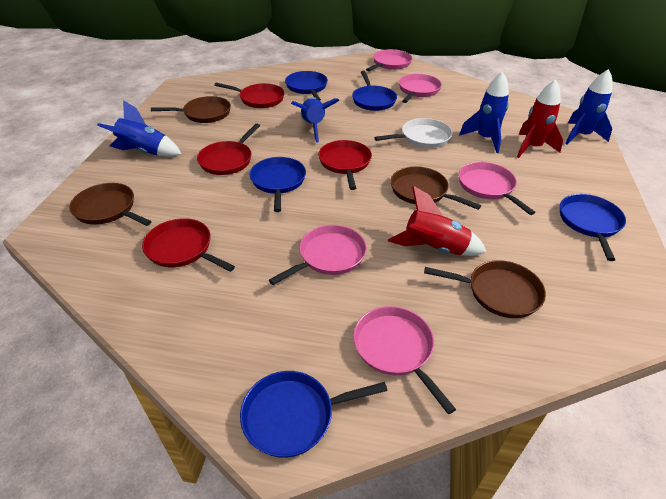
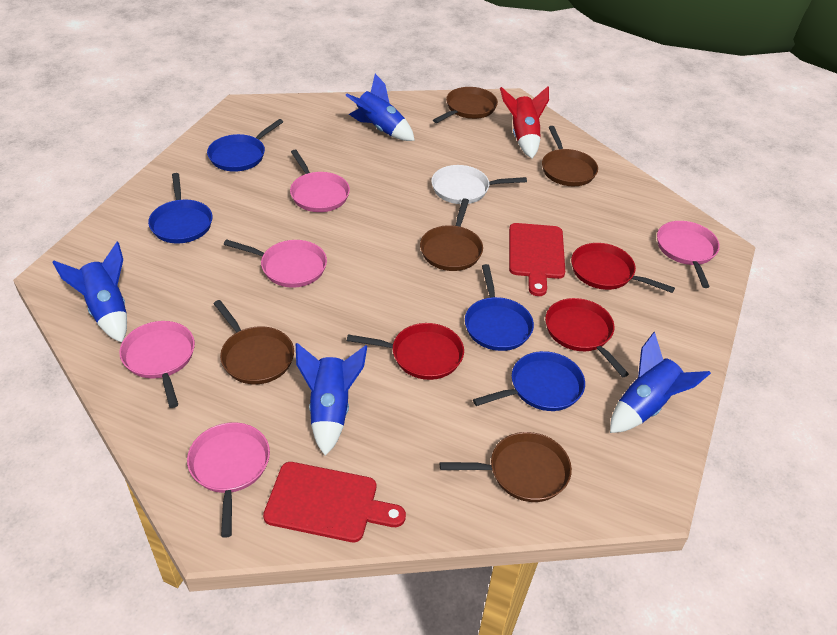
blue pan: [240,371,388,458] [250,157,306,212] [285,71,328,101] [352,71,397,111] [560,194,626,261] = 5 -> [148,173,212,244] [207,119,283,172] [465,264,534,351] [473,351,585,411] = 4
brown pan: [69,183,152,226] [151,96,231,123] [390,166,481,210] [424,260,546,318] = 4 -> [213,300,294,384] [420,198,483,271] [433,87,498,123] [440,432,572,502] [542,126,598,186] = 5
red cutting board: none = 0 -> [263,462,406,542] [509,223,565,296] = 2
red pan: [142,218,235,272] [197,124,260,175] [214,83,285,108] [318,140,372,190] = 4 -> [347,323,464,380] [545,298,629,377] [571,243,675,293] = 3
red rocket: [388,186,487,256] [517,79,563,158] = 2 -> [500,86,549,158] = 1

